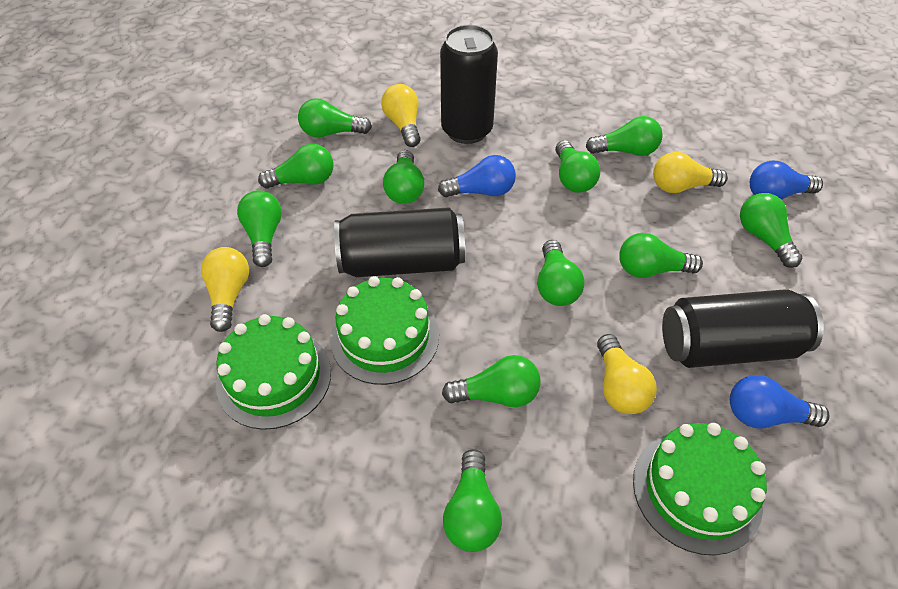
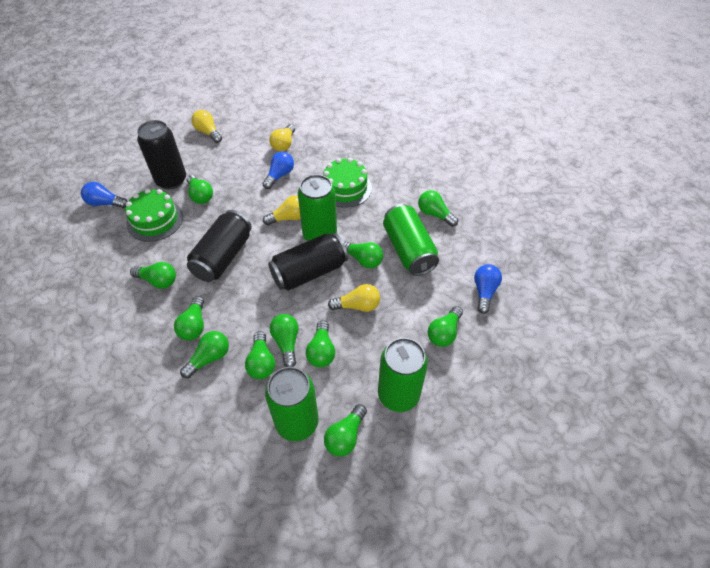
green cake: [216,314,331,430] [330,276,439,385] [633,423,767,555] = 3 -> [125,189,183,242] [323,158,372,208] = 2
green can: none = 0 -> [265,367,319,441] [298,174,337,241] [378,338,428,412] [383,204,439,276] = 4

